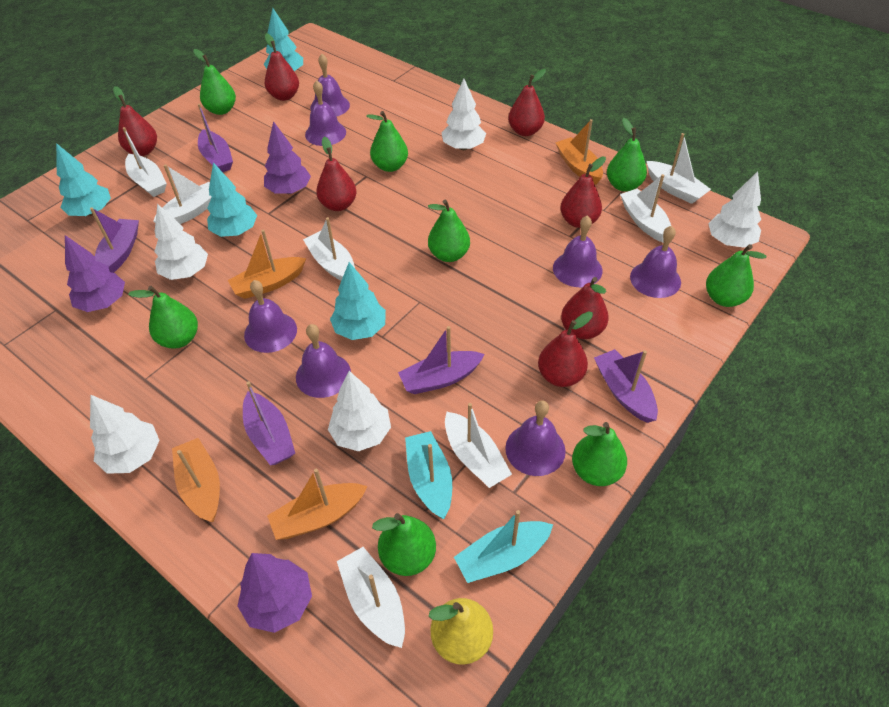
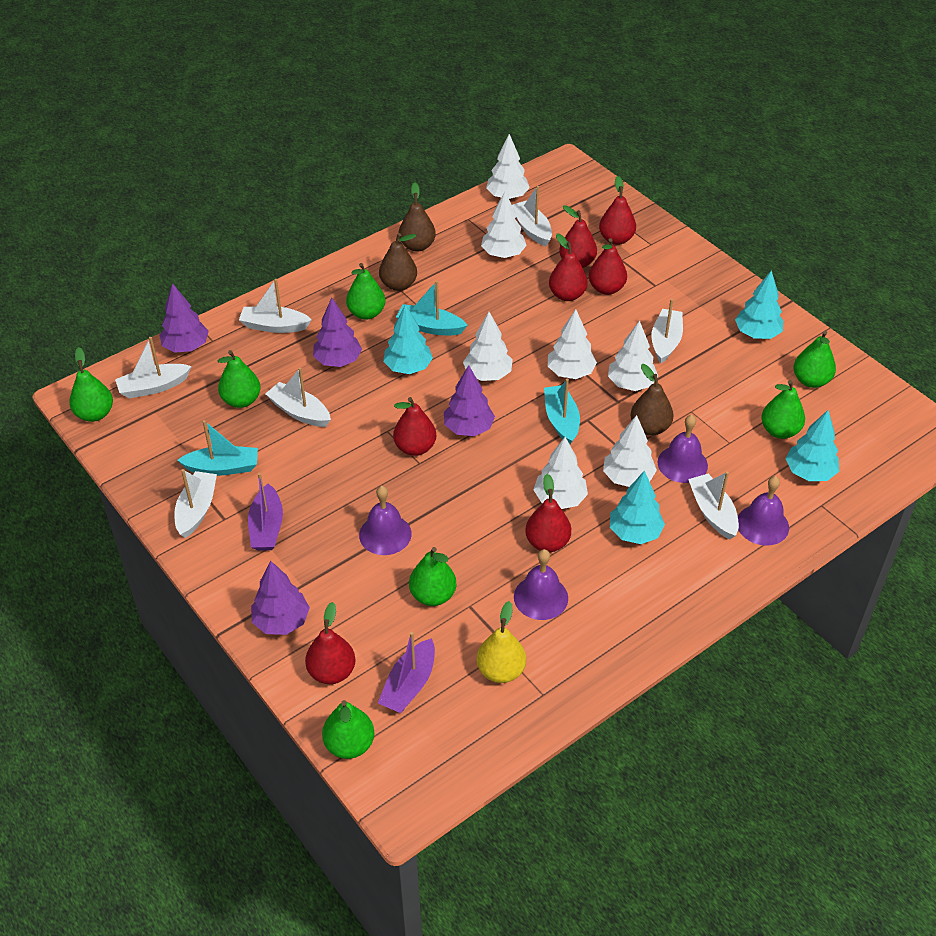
brown pear: none = 0 -> [379,233,417,291] [399,183,436,252] [631,364,673,435] = 3
green pear: [128,286,198,348] [193,49,236,115] [366,111,408,172] [372,513,436,576] [428,199,470,262] [572,422,627,486] [607,118,647,192] [706,244,767,307] = 8 -> [69,347,113,422] [218,350,261,408] [322,700,374,759] [346,263,385,320] [409,547,456,606] [761,380,805,439] [794,331,836,388] = 7
orange boat: [172,438,220,522] [228,230,306,299] [267,468,368,540] [555,119,603,185] = 4 -> none = 0
purple bell: [244,280,297,353] [296,324,351,398] [305,80,346,146] [310,54,350,117] [505,400,566,476] [553,216,603,287] [630,226,681,298] = 7 -> [359,486,412,555] [514,549,568,620] [658,415,708,483] [738,476,789,546] = 4
purple boat: [90,208,139,273] [198,103,233,172] [243,381,295,465] [398,326,485,394] [594,349,658,423] = 5 -> [248,473,283,551] [378,632,435,713] = 2
purple tree: [65,235,125,312] [237,553,312,633] [264,121,311,194] = 3 -> [160,283,209,353] [251,561,310,635] [313,298,362,367] [444,365,495,436] = 4
turquoise boat: [405,431,452,519] [454,510,553,583] = 2 -> [177,420,258,476] [396,281,468,335] [544,378,580,444] = 3
white tree: [90,394,160,474] [154,204,208,280] [328,371,391,451] [442,79,486,150] [708,171,761,248] = 5 -> [463,312,513,381] [481,192,527,258] [486,134,530,199] [533,437,588,509] [548,309,597,379] [603,415,657,487] [608,320,658,391] = 7

